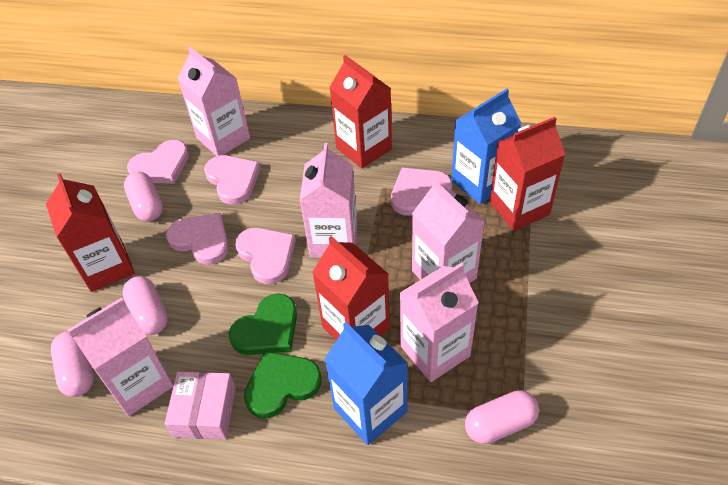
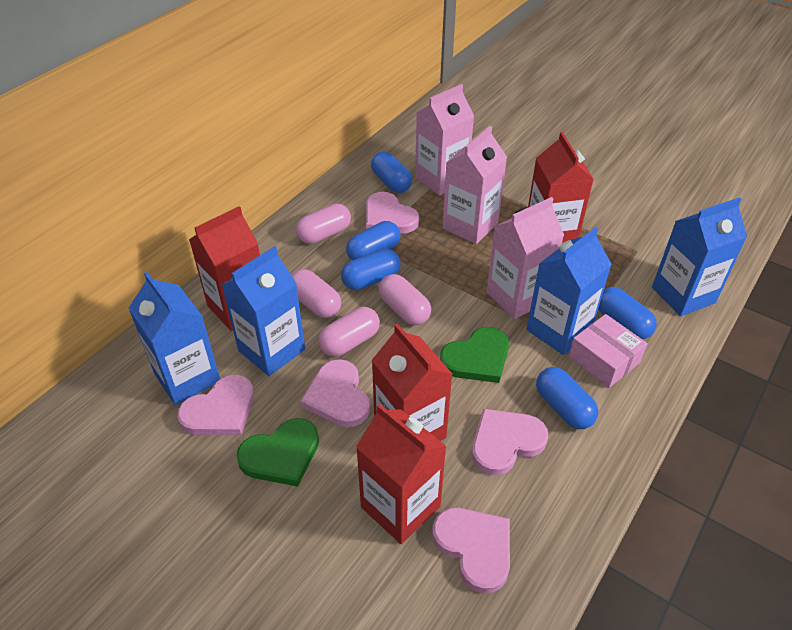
blue capsule: none = 0 -> [341,249,401,290] [346,221,401,260] [371,152,412,193] [536,367,598,429] [598,287,657,339] = 5
blue carton: [325,322,408,445] [451,89,521,205] = 2 -> [129,272,220,405] [222,246,305,376] [526,227,612,355] [652,197,747,316] = 4
pink carton: [68,298,173,416] [177,47,250,156] [300,143,357,258] [400,263,479,382] [412,179,485,283] = 5 -> [415,84,474,195] [442,126,507,244] [486,197,564,319] = 3

